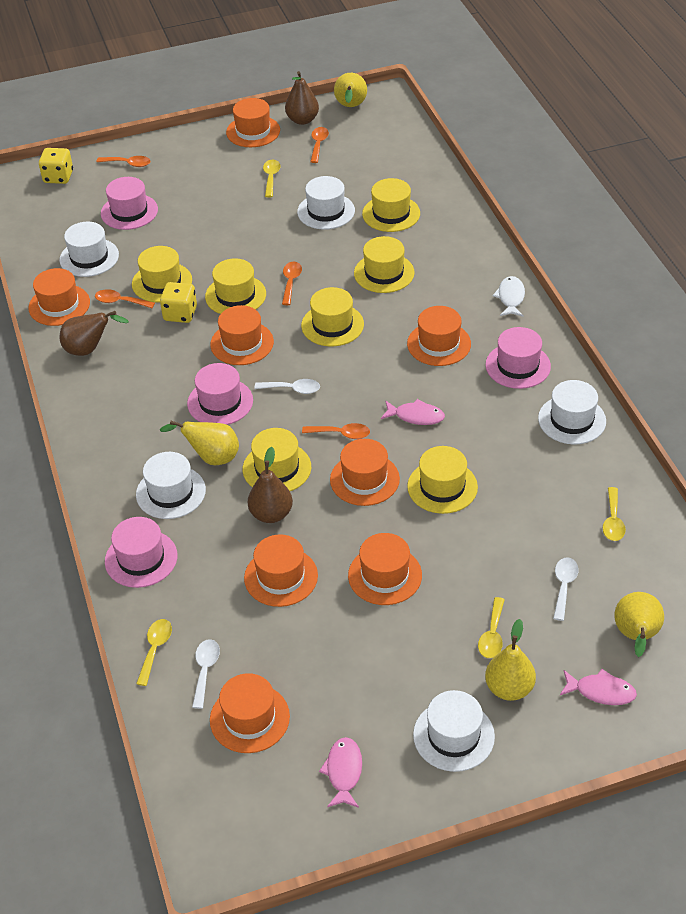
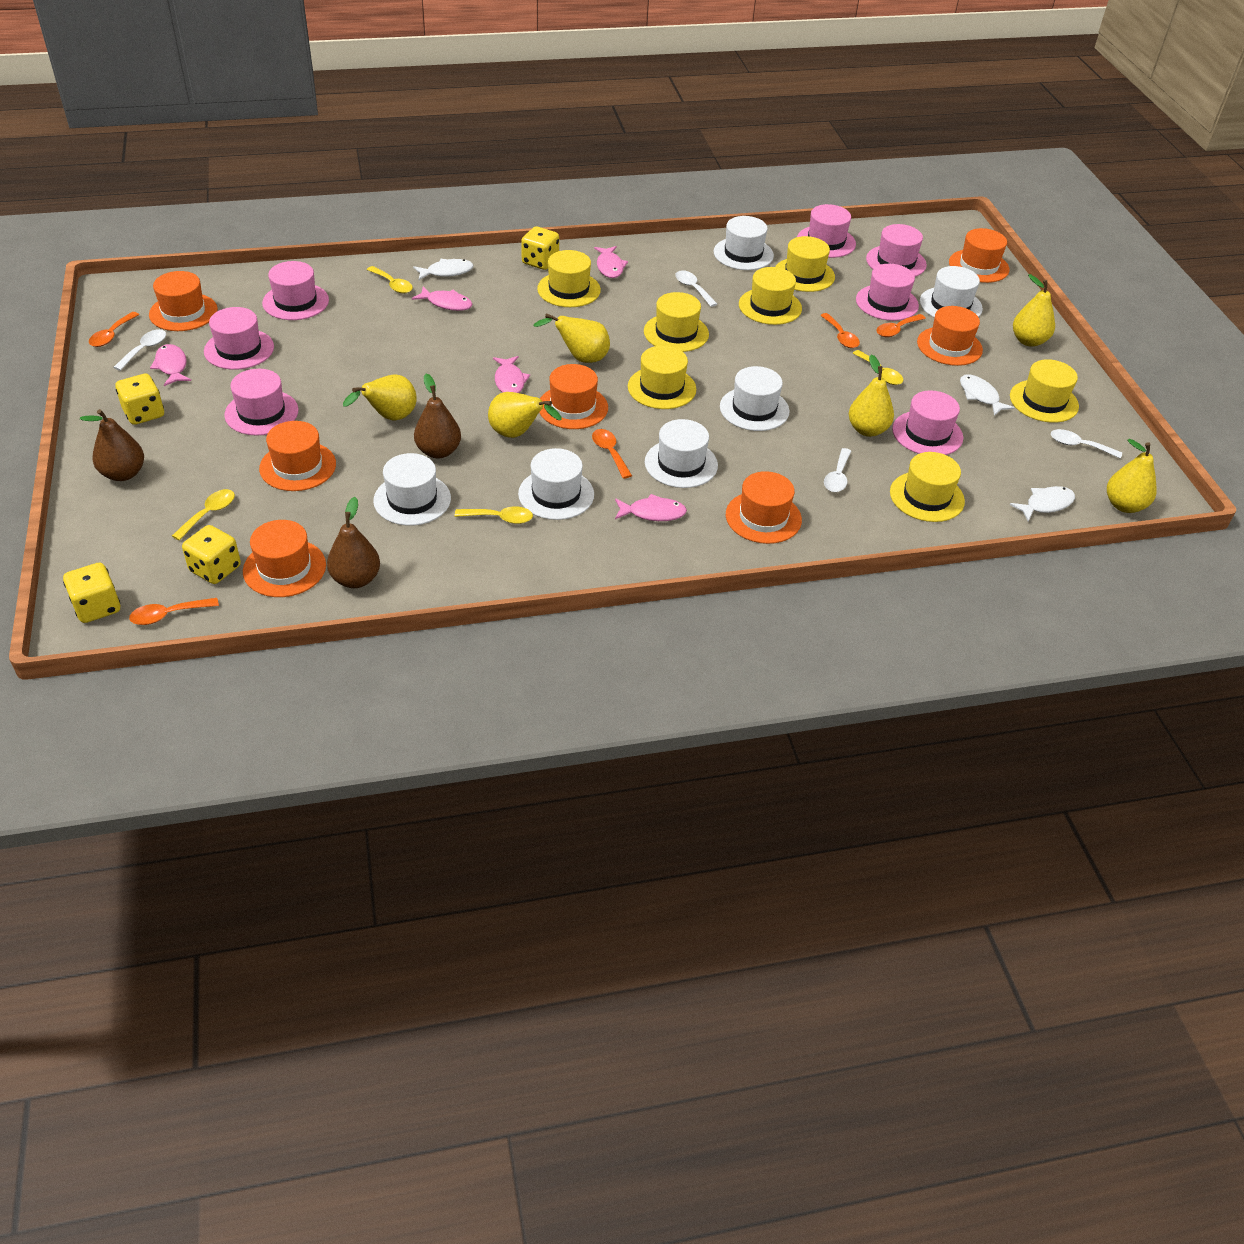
orange hat: [29,268,90,326] [210,305,274,365] [210,673,290,753] [226,98,280,147] [244,534,318,607] [330,439,400,506] [348,533,422,605] [407,306,471,366] = 8 -> [149,271,218,331] [243,520,326,597] [259,421,336,491] [539,364,608,429] [726,471,802,544] [917,306,983,366] [949,228,1010,283] = 7
pink fish: [319,737,362,808] [381,399,445,425] [560,669,637,705] = 3 -> [150,344,191,386] [412,286,472,311] [493,356,530,393] [594,246,628,278] [615,494,687,521] = 5
pink hat: [101,177,158,230] [105,517,177,588] [187,363,253,425] [485,327,551,389] = 4 -> [204,307,274,370] [224,369,299,435] [262,261,329,320] [797,204,856,258] [856,264,919,321] [866,224,927,277] [892,390,963,455] = 7
white fish: [493,276,525,317] = 1 -> [413,259,474,280] [960,374,1015,416] [1010,486,1075,521] = 3
white hat: [59,222,119,277] [136,452,206,519] [297,176,355,230] [413,690,495,772] [538,380,606,444] = 5 -> [373,453,451,526] [518,448,594,520] [645,419,718,488] [713,216,774,270] [720,366,790,431] [919,266,983,318] = 6
white spoon: [192,639,220,709] [254,379,320,394] [553,558,579,621] = 3 -> [113,329,166,371] [675,270,717,307] [824,448,851,492] [1051,429,1122,459] = 4
yellow dice: [39,148,73,184] [160,282,197,323] = 2 -> [63,563,120,623] [115,374,164,425] [182,525,241,584] [521,226,559,270] = 4
yellow pear: [160,421,239,465] [334,73,367,107] [485,619,536,701] [614,592,664,657] = 4 -> [343,375,417,421] [488,392,561,438] [533,313,610,363] [849,354,894,437] [1013,274,1055,347] [1107,439,1157,513] = 6

